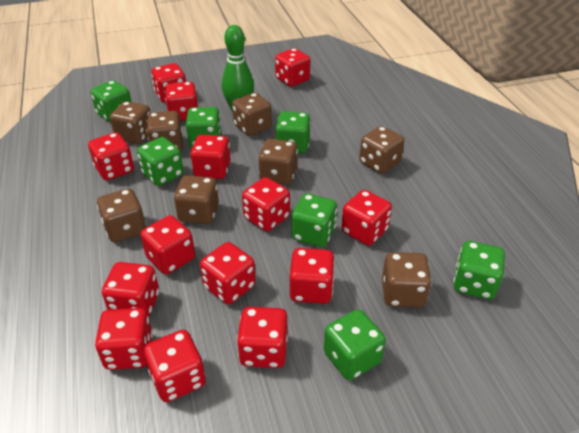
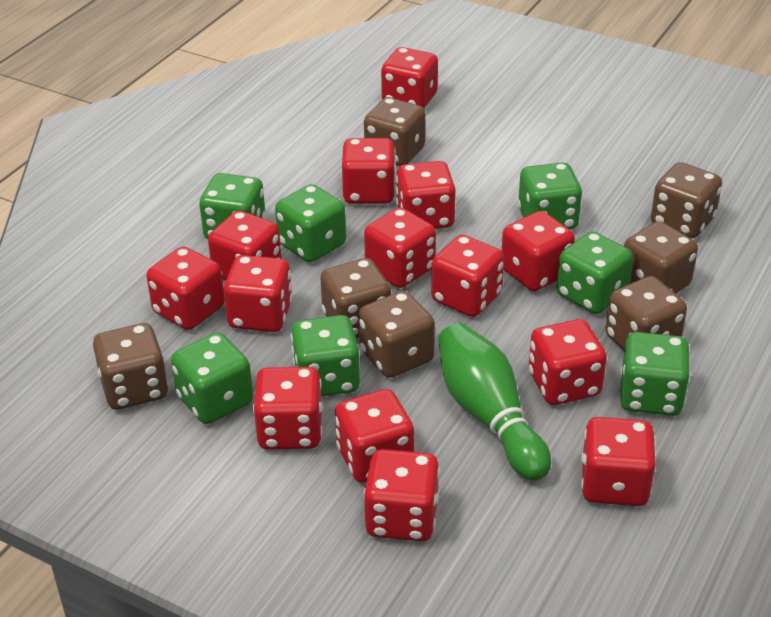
brown dice: [97,188,146,243] [110,101,151,144] [146,111,183,150] [174,175,219,224] [232,93,272,136] [258,139,298,185] [359,126,404,174] [382,252,432,307] = 8 -> [93,323,168,410] [320,258,391,338] [359,291,435,378] [364,97,426,166] [605,276,687,351] [624,221,698,293] [651,162,722,238] = 7

